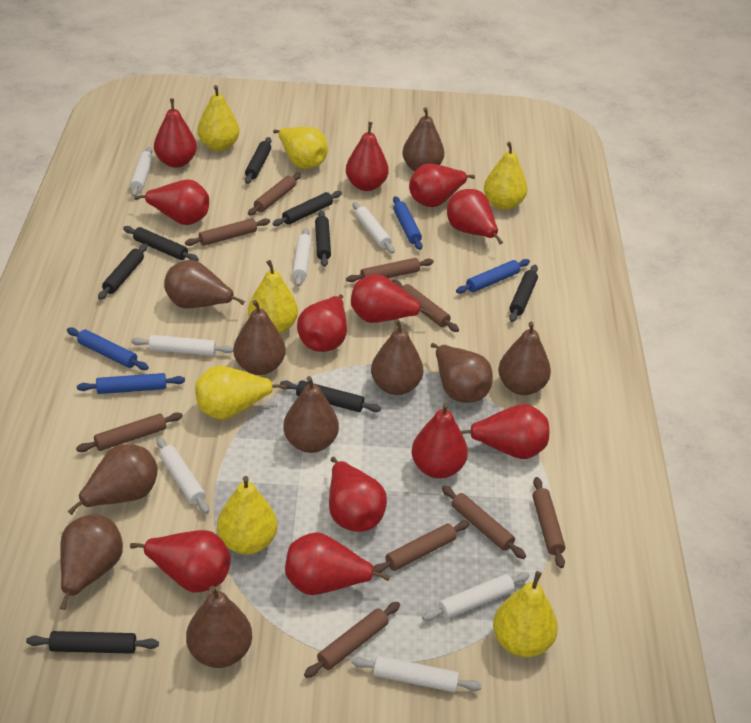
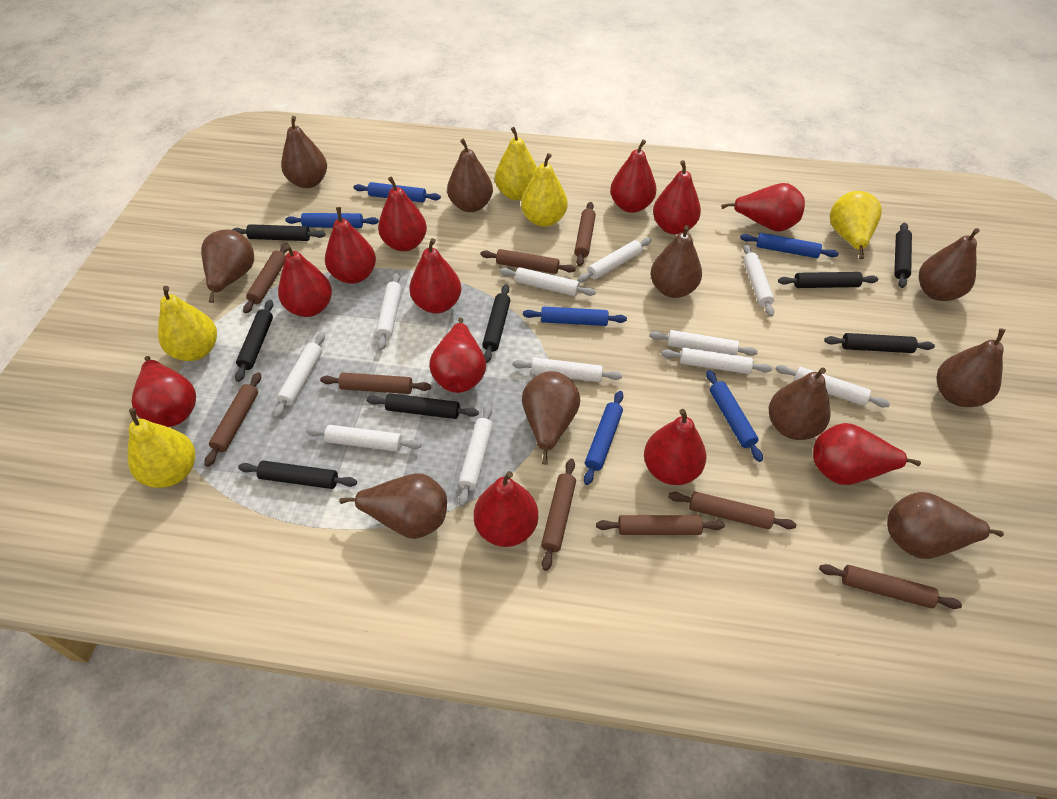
blue rolling pin: [67,327,149,370] [77,373,185,394] [393,196,422,250] [456,259,530,294] = 4 -> [285,213,379,228] [354,182,441,202] [523,307,627,326] [584,391,623,485] [706,370,763,462] [740,233,839,258] = 6
white rolling pin: [130,147,153,197] [131,335,234,356] [156,437,209,514] [292,228,312,287] [352,656,482,692] [353,202,395,253] [422,572,530,621] = 7 -> [273,332,325,418] [306,425,422,451] [376,273,402,350] [458,405,493,507] [500,267,596,296] [512,358,622,382] [577,238,651,283] [649,330,758,356] [661,348,772,374] [743,244,774,317] [776,365,890,408] = 11
yellow pear: [195,366,287,420] [198,85,239,151] [217,476,277,554] [248,260,298,334] [273,127,328,169] [484,142,527,210] [493,571,558,657] = 7 -> [128,408,195,488] [158,286,217,361] [495,127,537,200] [521,153,568,227] [830,191,882,259] = 5

